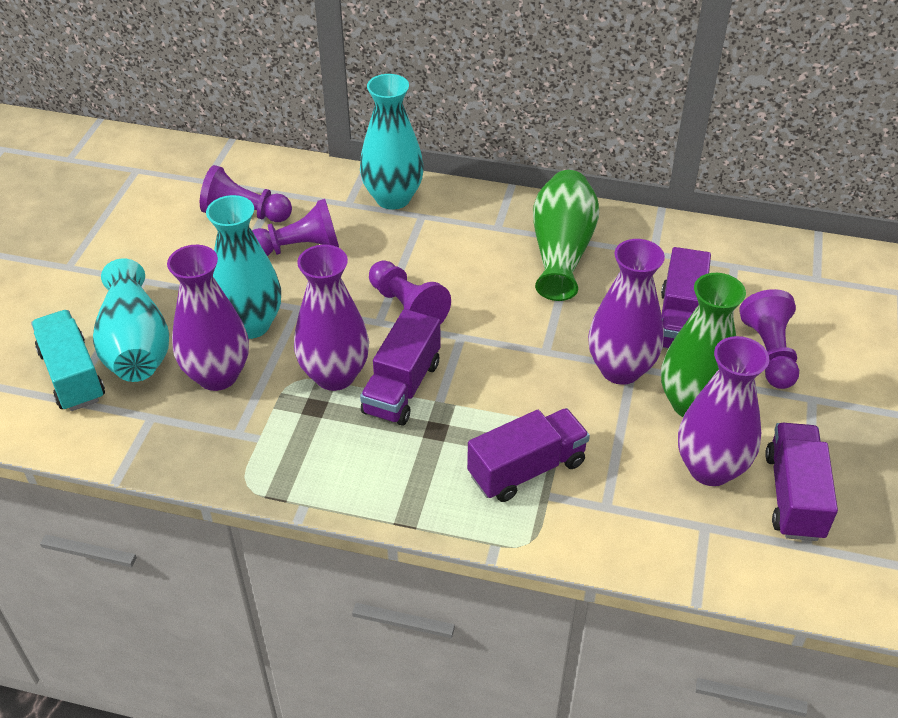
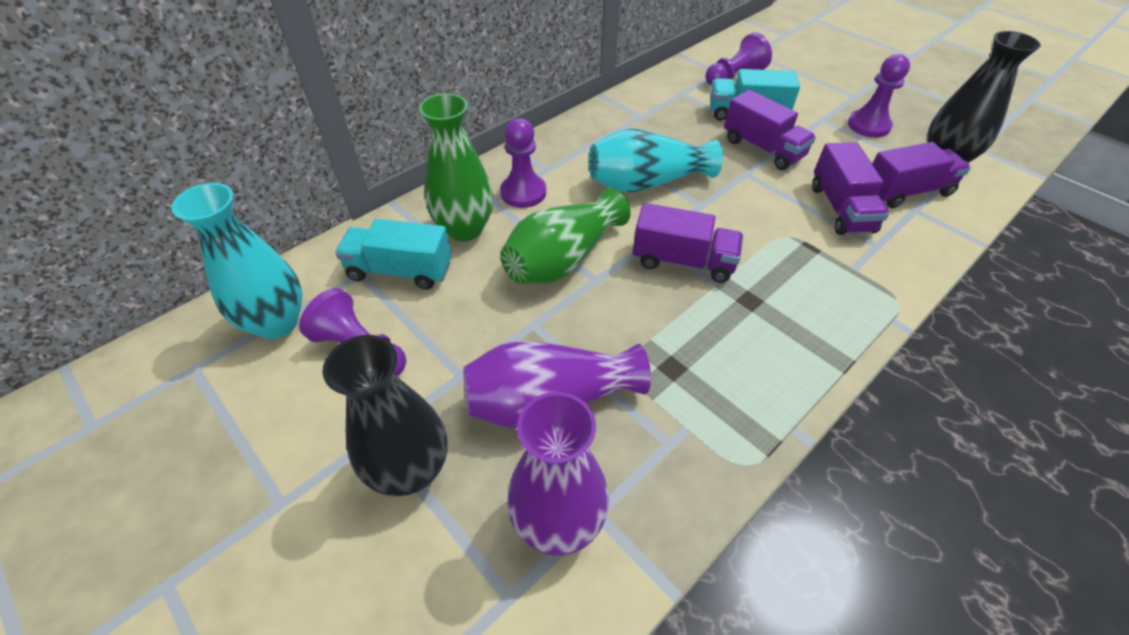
black vase: none = 0 -> [322,335,447,496] [927,31,1041,163] = 2
purple vase: [167,245,249,391] [294,245,369,391] [588,239,665,385] [678,336,769,486] = 4 -> [463,341,651,428] [507,392,609,556] = 2
turquoise truck: [31,310,105,411] = 1 -> [335,219,452,290] [710,69,800,121] = 2
turquoise vase: [93,259,169,382] [206,195,281,339] [360,74,424,210] = 3 -> [171,183,302,339] [589,128,723,192] = 2

